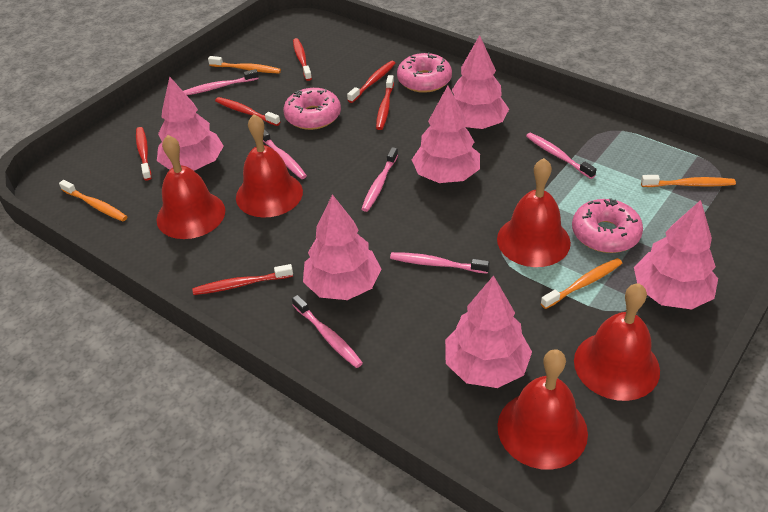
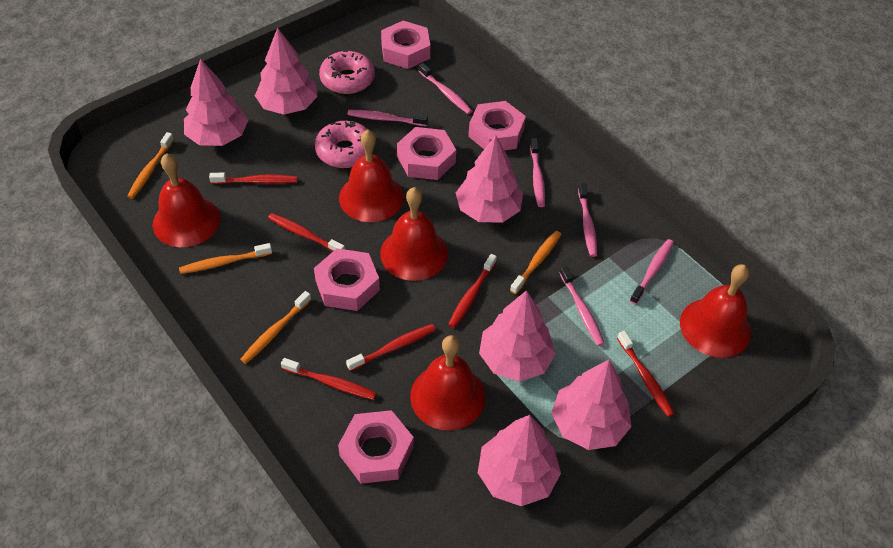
pink donut: [283,88,341,130] [397,52,452,93] [572,199,643,253] = 3 -> [315,121,374,168] [319,50,375,94] = 2
pink nut: none = 0 -> [314,248,380,311] [338,410,414,484] [381,21,430,69] [397,127,456,180] [468,101,526,150] = 5

